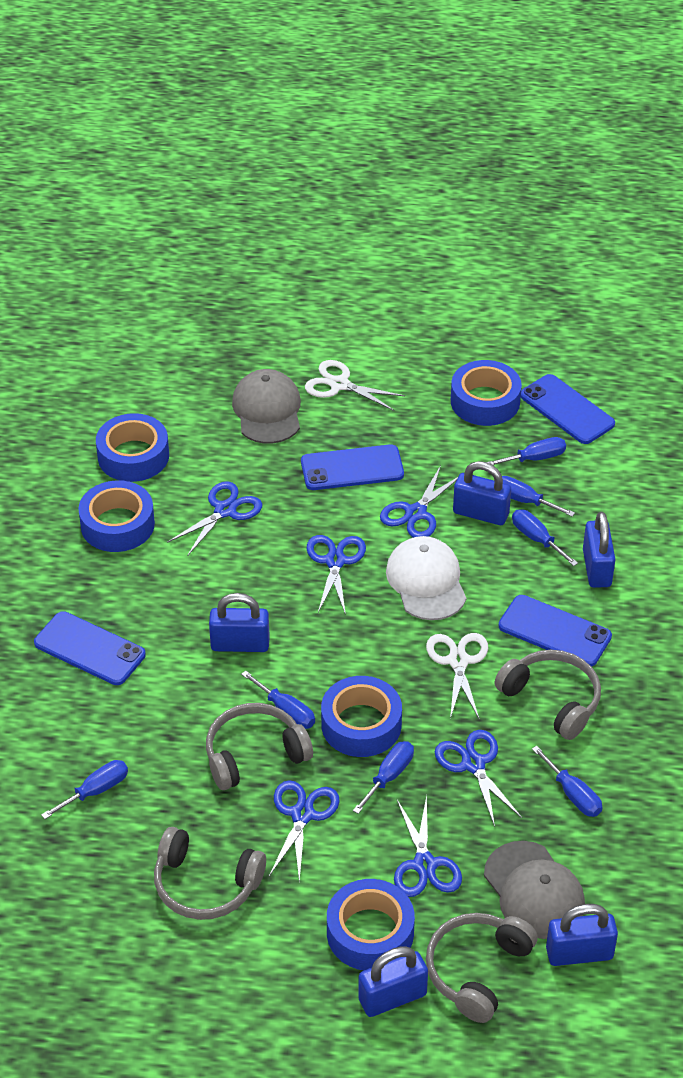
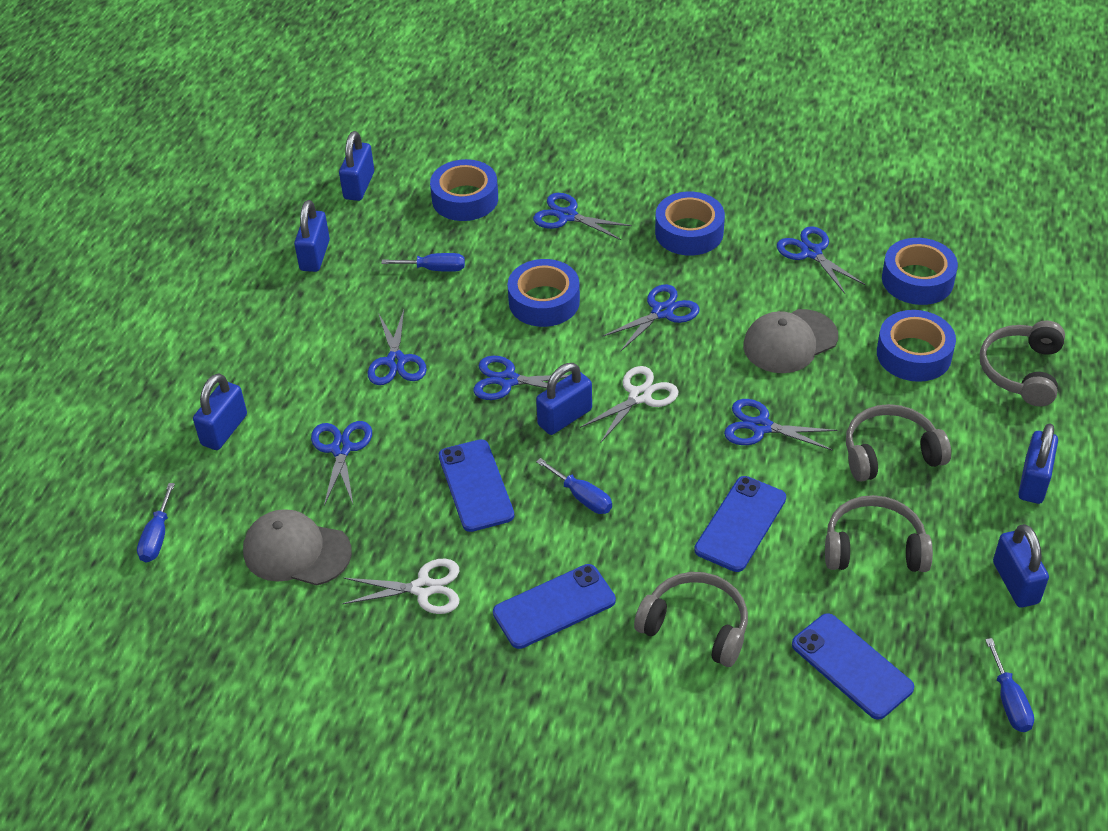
blue padlock: [209,593,270,652] [358,947,428,1017] [453,461,511,525] [546,904,618,966] [583,512,616,588] = 5 -> [193,373,247,450] [294,200,330,272] [339,131,374,201] [536,363,592,435] [993,524,1049,608] [1018,423,1058,504] = 6
blue scissors: [167,481,262,556] [269,780,340,883] [307,535,366,615] [380,465,458,538] [394,795,462,897] [435,730,522,827] = 6 -> [311,421,372,506] [368,310,427,385] [473,356,569,400] [533,193,632,240] [602,284,700,352] [724,399,838,451] [777,226,865,294] = 7
blue screwdriver: [41,760,128,819] [241,670,315,729] [353,741,414,814] [487,437,566,465] [502,476,575,517] [512,509,578,566] [532,746,602,817] = 7 -> [137,483,175,563] [381,253,465,272] [536,458,612,514] [985,638,1034,732] = 4
white cap: [386,536,466,620] = 1 -> none = 0

